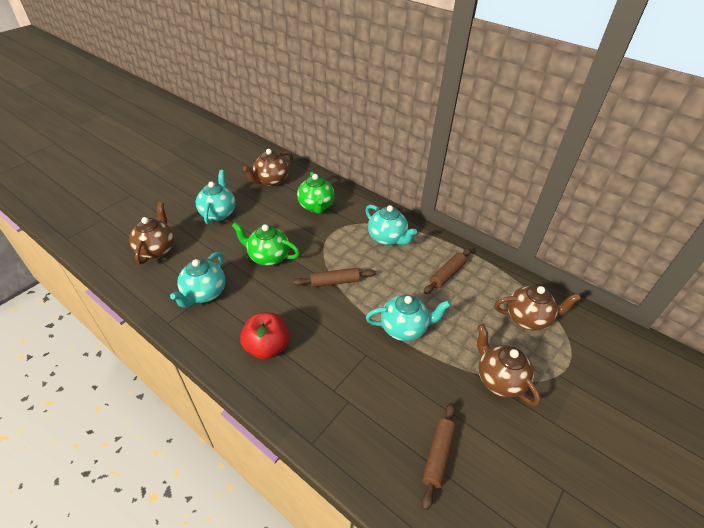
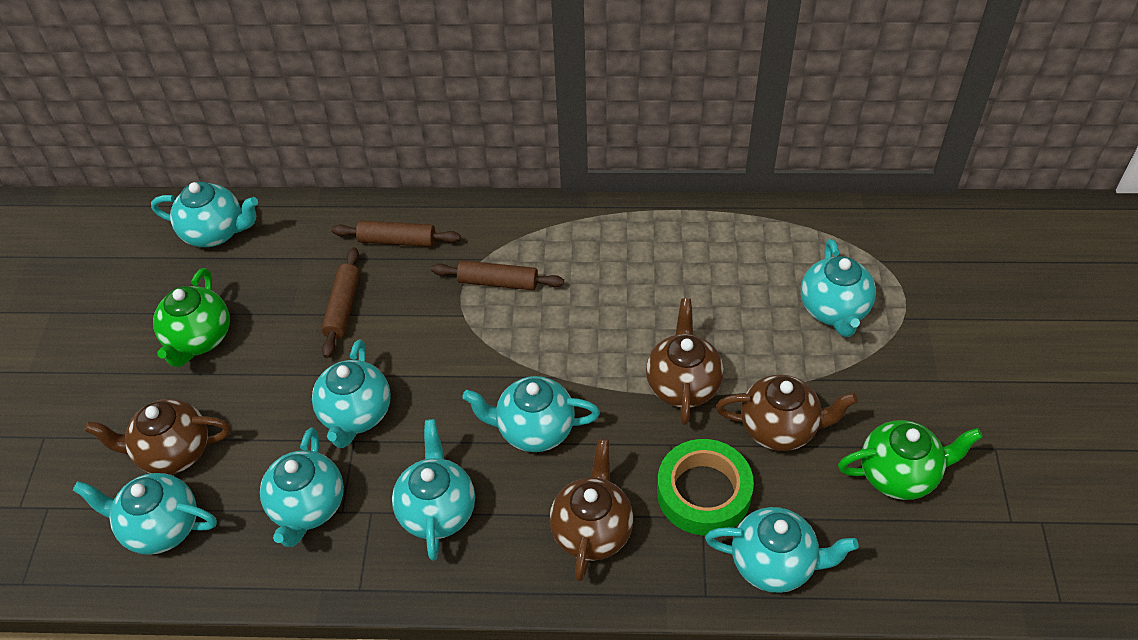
green tape: none = 0 -> [657,439,754,535] = 1
red apple: [240,312,289,360] = 1 -> none = 0
turquoise teapot: [170,252,225,308] [196,170,236,225] [365,205,417,246] [366,295,451,341] = 4 -> [73,473,217,555] [151,182,258,247] [260,427,344,547] [312,339,391,448] [392,419,475,560] [462,376,600,452] [705,507,859,593] [801,239,876,337] = 8

